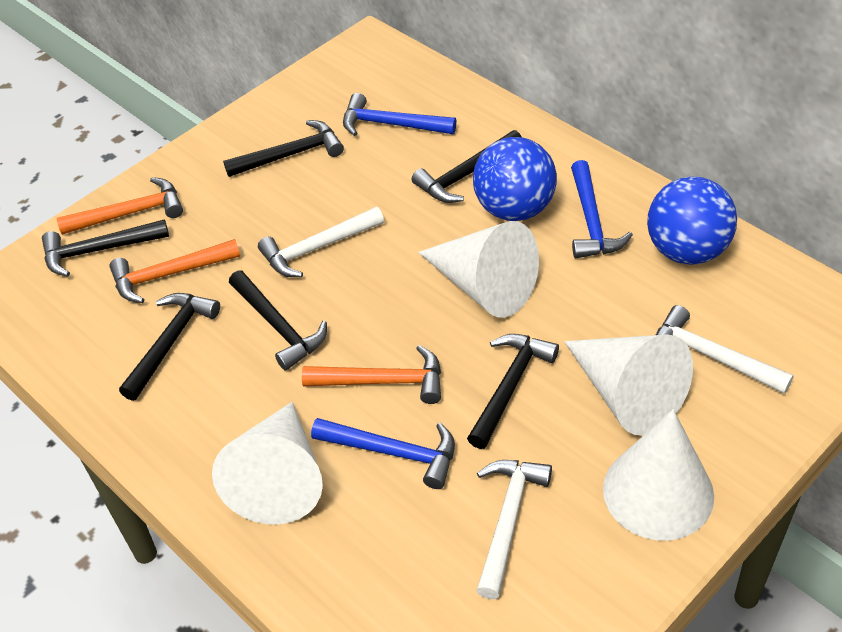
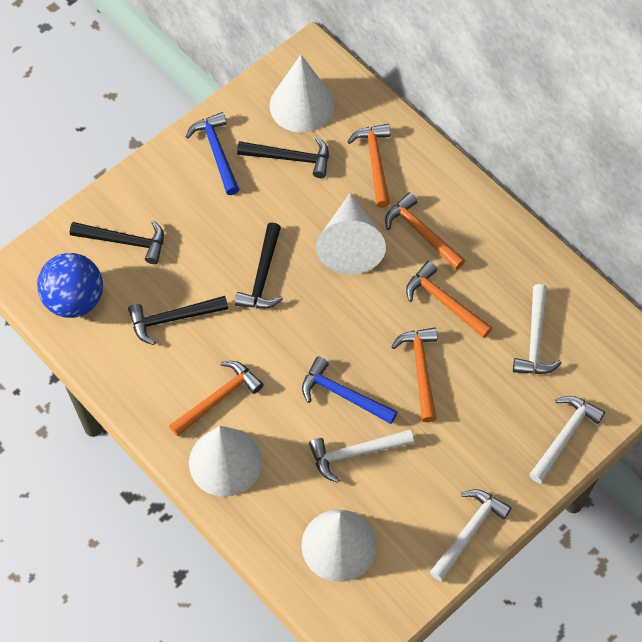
black hammer: [42,219,169,277] [119,293,220,401] [223,120,344,177] [229,271,327,371] [412,130,522,203] [467,334,559,449] = 6 -> [70,221,164,264] [128,296,228,345] [235,222,283,309] [237,137,329,178] = 4
blue ball: [473,137,557,221] [647,177,737,265] = 2 -> [37,253,103,318] = 1
blue hammer: [311,418,455,489] [343,93,456,136] [571,160,633,258] = 3 -> [186,112,239,195] [302,356,397,424] = 2
orange hammer: [56,177,183,235] [109,239,240,303] [302,345,441,404] = 3 -> [169,361,264,437] [347,124,390,208] [385,192,465,270] [391,327,438,422] [406,261,492,338] = 5
white hammer: [258,207,384,277] [476,460,552,599] [656,305,794,394] = 3 -> [309,430,414,483] [430,489,512,581] [513,284,561,374] [529,396,605,484] = 4

